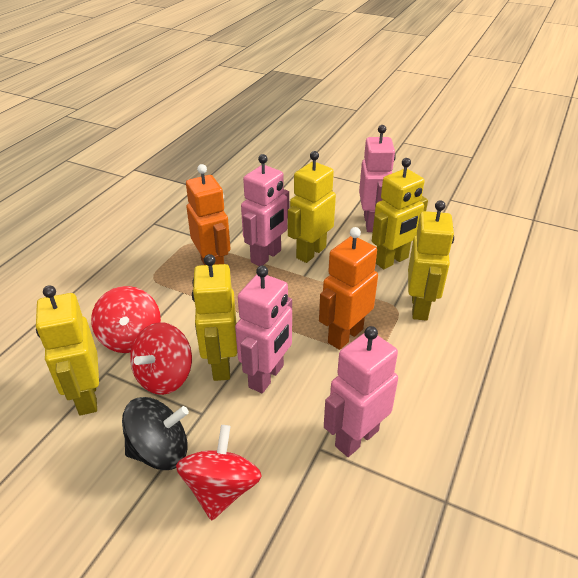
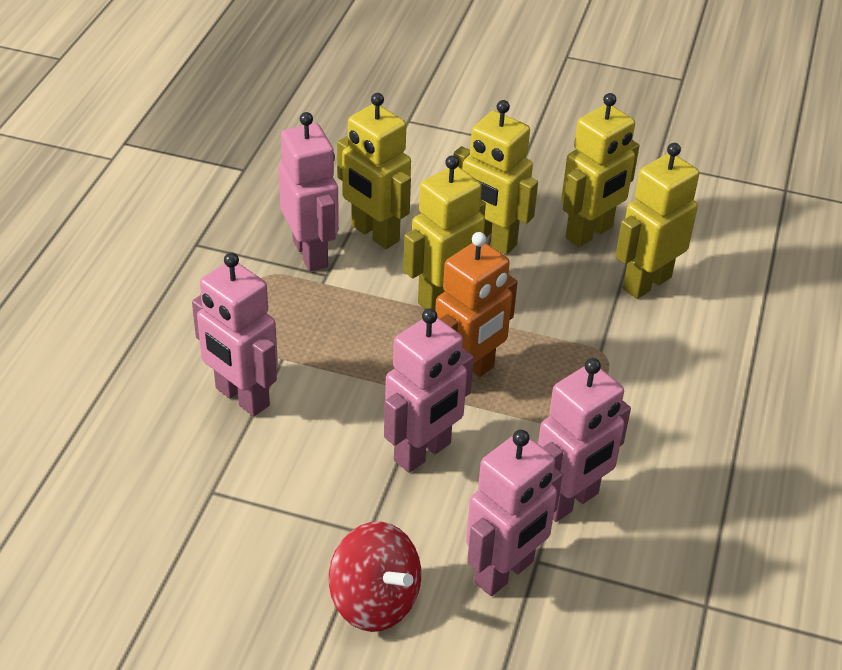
black spinning top: [122,397,189,470] = 1 -> none = 0
orange robot: [186,164,231,265] [319,227,378,350] = 2 -> [435,232,518,377] = 1
pink robot: [235,265,292,393] [241,154,289,266] [324,326,398,457] [359,125,396,232] = 4 -> [192,252,278,416] [278,112,339,271] [384,308,474,473] [466,430,563,596] [538,358,631,522] = 5
red spinning top: [91,286,161,353] [130,322,192,395] [176,425,262,521] = 3 -> [329,521,421,632] = 1

